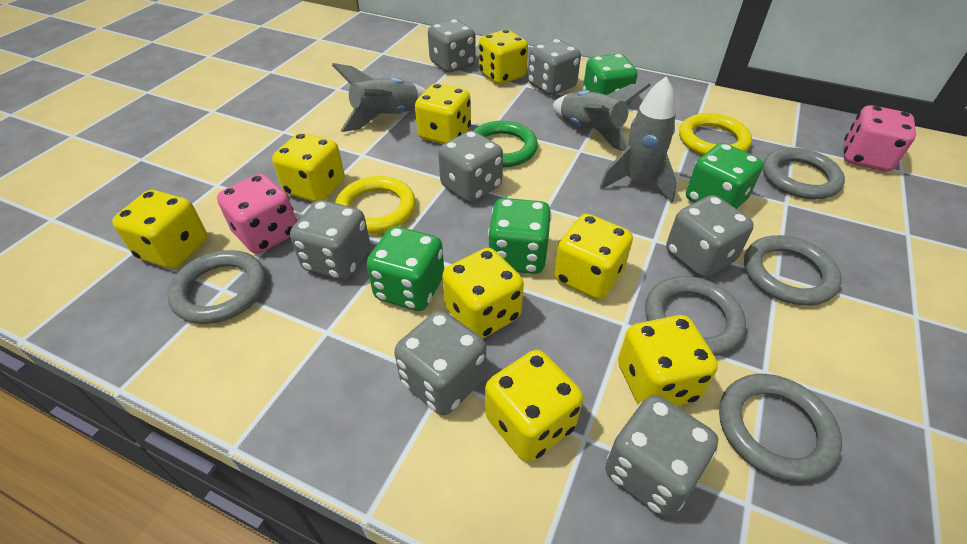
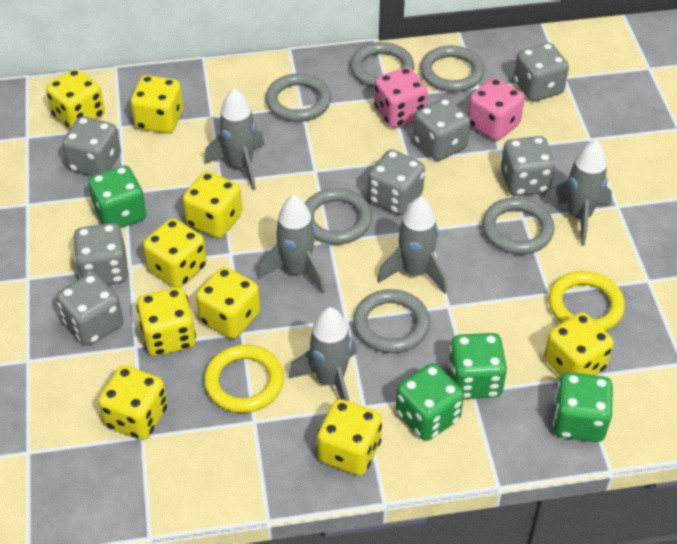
green ring: [473,121,538,167] = 1 -> none = 0
grey ring: [167,250,266,324] [645,276,746,356] [719,374,842,482] [744,235,842,306] [763,148,845,199] = 5 -> [265,73,331,122] [305,188,372,245] [350,42,414,88] [353,289,430,353] [420,45,484,92] [482,197,554,254] = 6
grey rocket: [332,63,426,132] [553,83,651,151] [599,76,677,203] = 3 -> [204,88,265,190] [258,195,325,294] [288,307,357,401] [377,197,447,294] [544,140,612,246] = 5
yellow dice: [112,190,207,269] [272,133,345,202] [415,83,471,144] [442,248,524,339] [479,30,528,84] [485,350,583,462] [554,214,633,300] [618,315,718,406] = 8 -> [46,69,105,129] [98,365,168,440] [130,75,183,133] [136,287,196,356] [143,218,207,288] [183,172,242,238] [196,267,260,339] [317,399,382,475] [544,312,614,376] = 9

